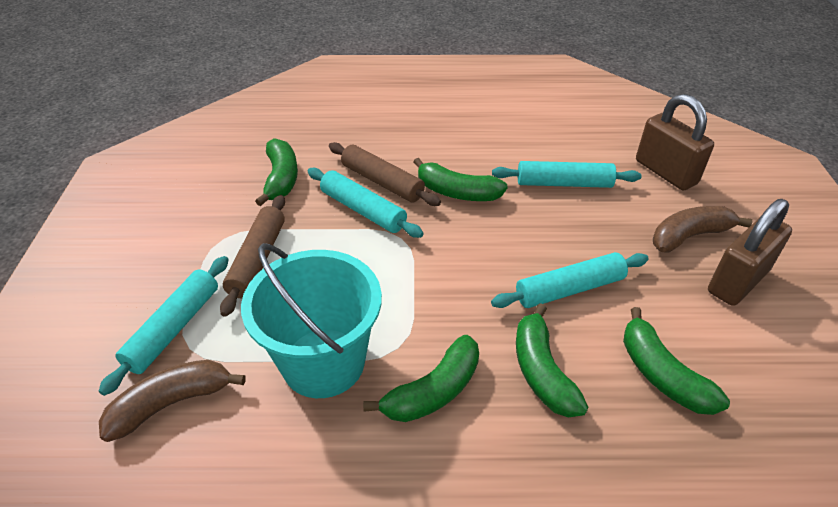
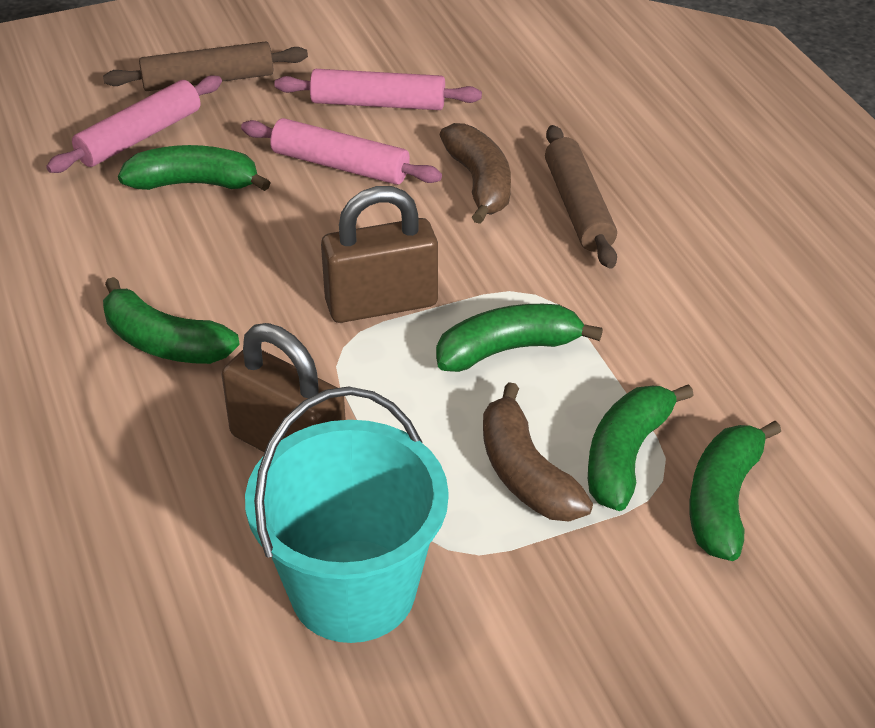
pink rolling pin: none = 0 -> [46,75,222,173] [241,118,442,185] [274,69,482,110] = 3
turquoise rolling pin: [98,256,229,396] [308,168,424,238] [491,252,649,308] [492,161,642,188] = 4 -> none = 0

